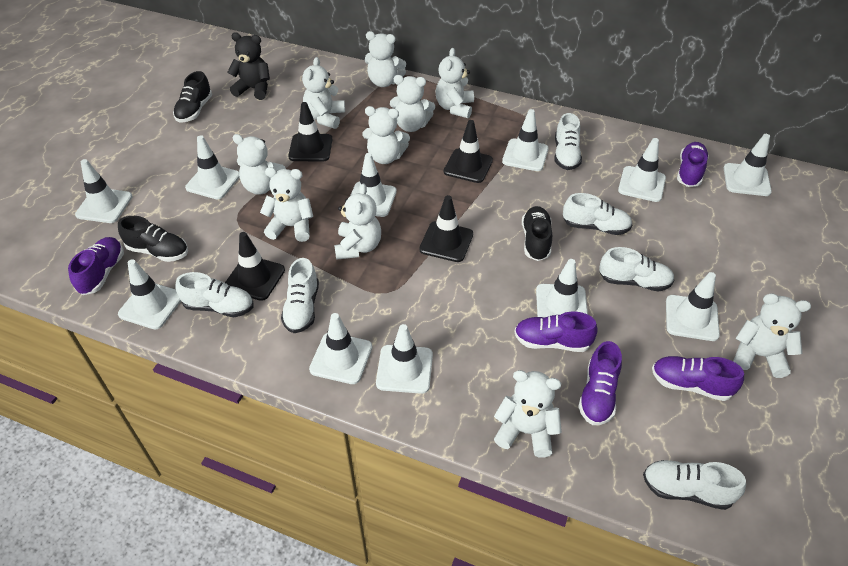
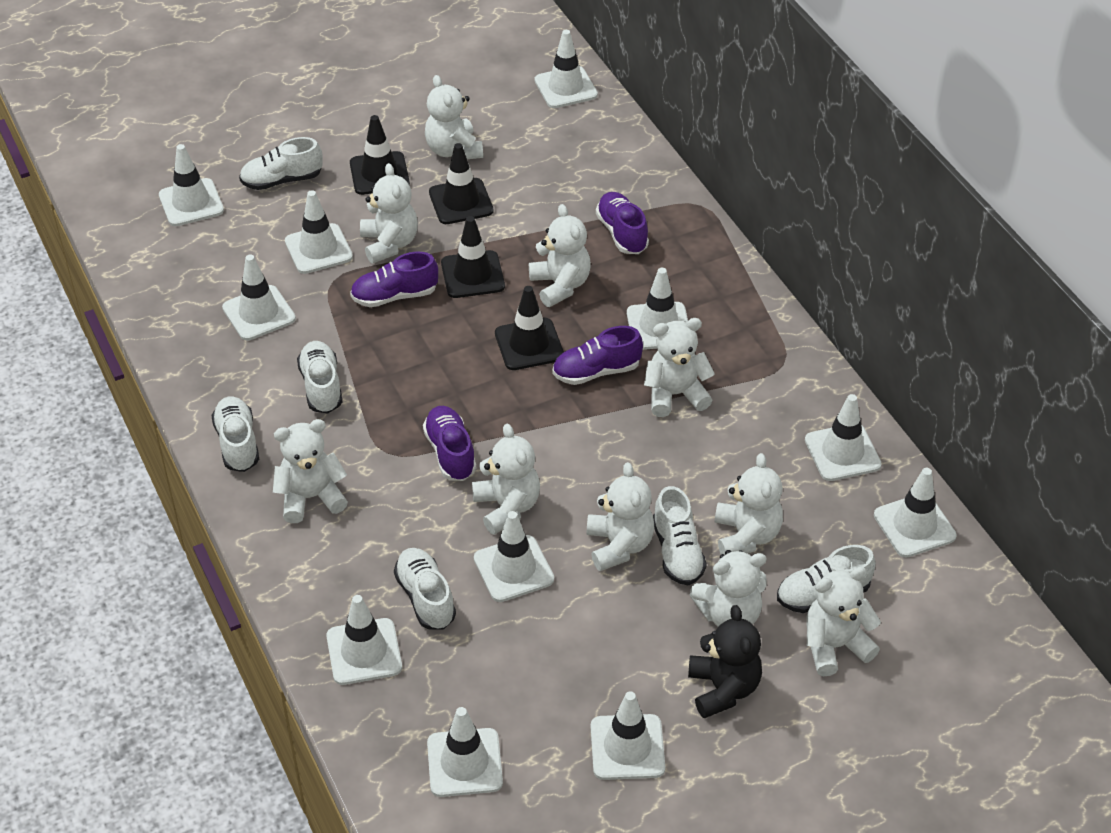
black shoe: [118,216,188,262] [173,71,212,123] [522,206,552,261] = 3 -> none = 0
purple shoe: [68,237,124,295] [514,312,598,352] [578,341,622,425] [652,356,744,401] [677,142,709,187] = 5 -> [350,252,438,307] [423,406,476,481] [552,326,643,385] [596,192,649,254] = 4

